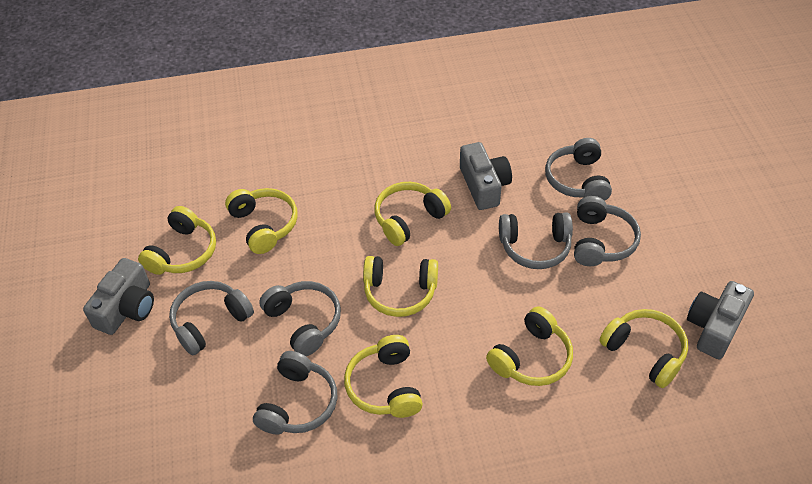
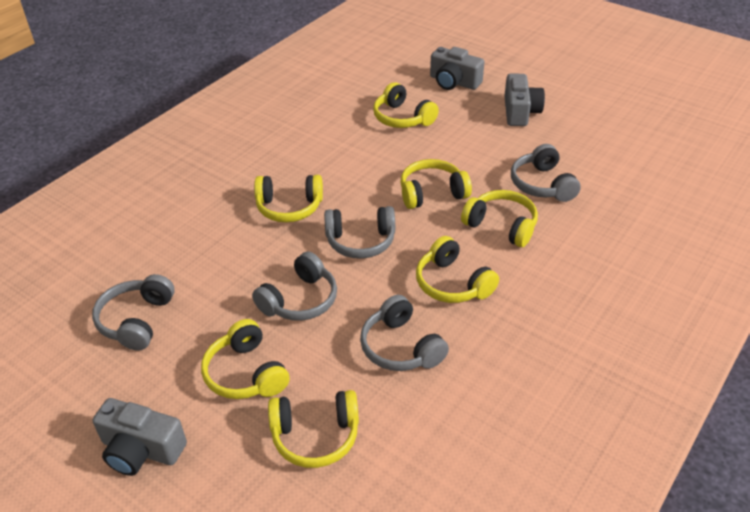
grey headphones: [169,281,254,355] [253,351,337,435] [259,281,341,356] [499,212,573,269] [545,138,612,201] [574,196,641,266] = 6 -> [92,274,175,351] [252,251,337,321] [324,206,395,259] [360,295,449,371] [511,144,581,202] = 5

